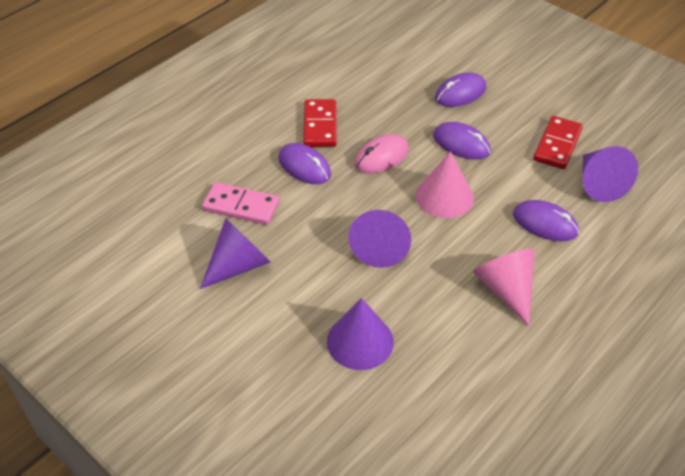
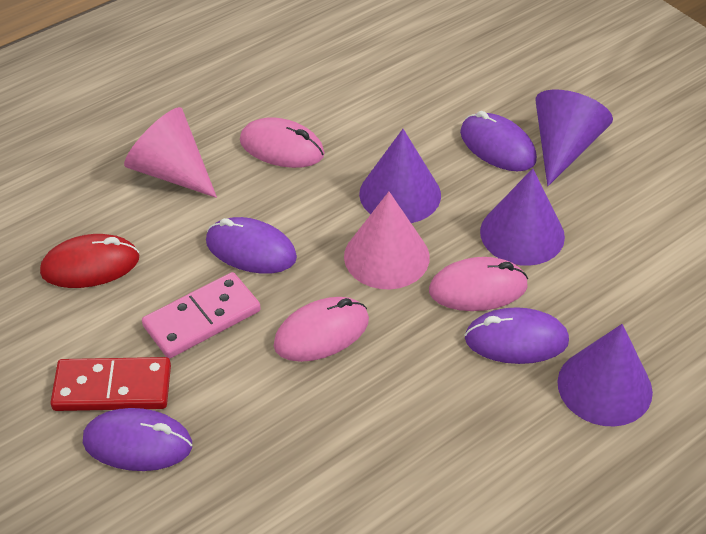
pink mouse: [354,134,409,173] = 1 -> [240,117,325,168] [274,297,369,362] [429,257,528,311] = 3
red domino: [303,99,337,147] [533,116,583,169] = 2 -> [50,357,171,411] = 1
red mouse: none = 0 -> [40,234,139,288] = 1

